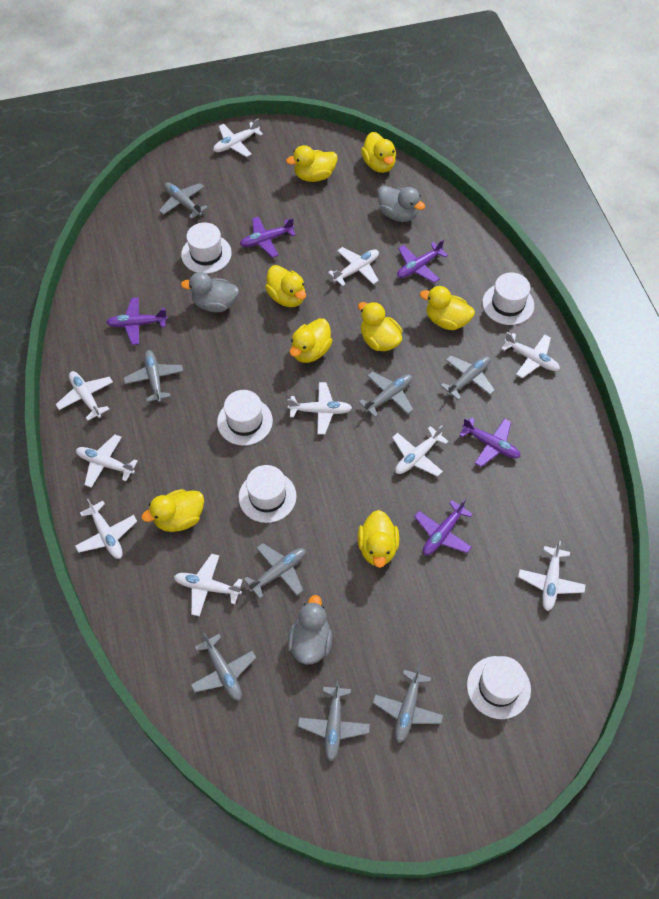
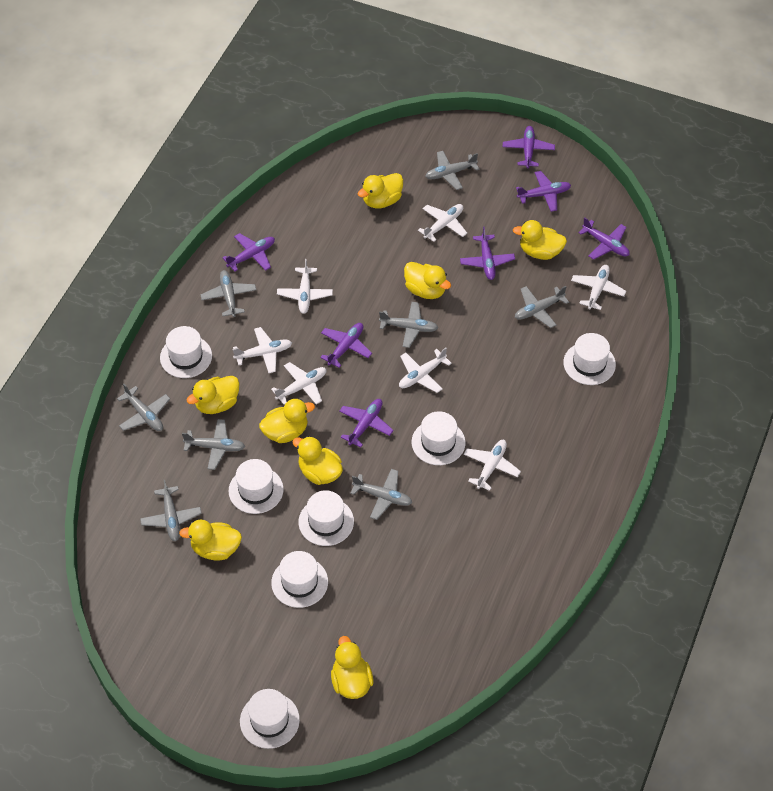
grey duck: [181,272,239,312] [288,595,332,664] [378,186,425,222] = 3 -> none = 0
purple plane: [106,297,168,345] [240,216,296,258] [397,240,448,283] [414,499,473,555] [459,417,521,467] = 5 -> [222,233,275,271] [320,323,372,368] [339,399,393,447] [460,227,515,280] [503,126,555,168] [516,171,571,212] [578,217,630,260] = 7
white hat: [181,223,232,274] [217,390,273,446] [239,465,296,523] [467,656,531,719] [482,272,534,325] = 5 -> [160,326,212,378] [229,459,284,514] [240,689,300,749] [271,551,328,608] [298,490,354,546] [412,411,465,465] [563,333,616,385] = 7
white plane: [56,371,113,421] [75,499,137,559] [76,434,138,488] [174,554,243,617] [213,119,263,157] [287,382,352,434] [328,247,379,286] [392,425,449,477] [501,332,560,378] [518,541,586,611] = 10 -> [232,327,292,373] [271,362,327,405] [277,259,333,314] [399,348,452,393] [418,204,467,242] [464,440,521,491] [571,265,626,310] = 7

